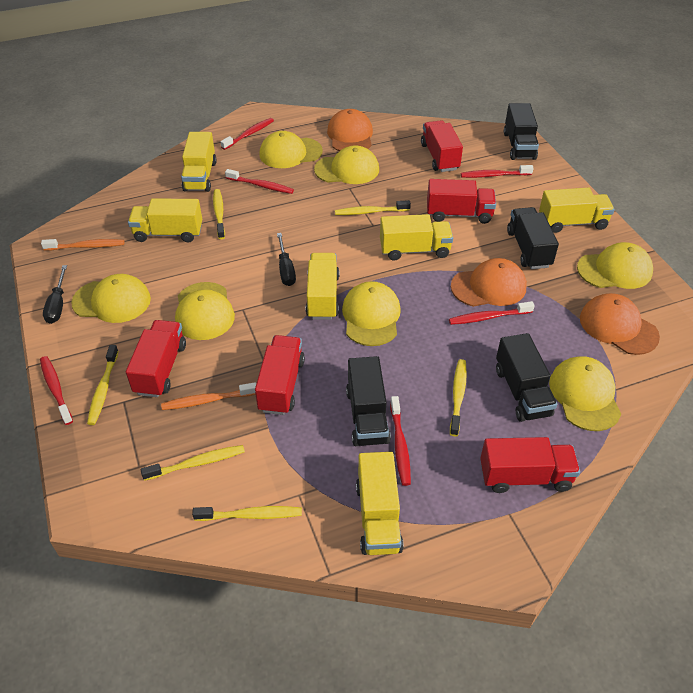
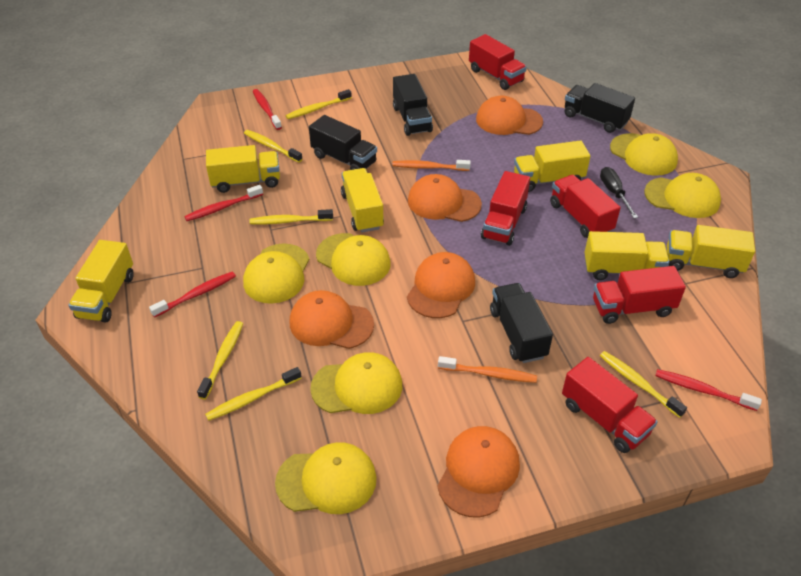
black screwdriver: [43,265,67,324] [277,233,296,286] = 2 -> [600,167,638,218] = 1
orange cap: [327,109,373,151] [451,258,527,307] [580,293,660,355] = 3 -> [290,290,374,349] [407,252,475,318] [408,174,482,222] [437,426,520,517] [476,96,543,135] = 5
red toothbrush: [40,356,73,425] [221,118,274,150] [225,169,294,194] [390,396,411,486] [449,301,535,325] [461,165,534,178] = 6 -> [149,272,236,318] [184,185,263,221] [253,89,282,130] [655,369,762,411] = 4
yellow cap: [71,274,151,323] [175,282,235,340] [259,131,323,168] [314,145,379,184] [342,281,401,346] [549,356,621,431] [577,242,653,289] = 7 -> [243,243,310,304] [275,442,376,514] [310,352,402,414] [316,233,391,286] [610,133,678,176] [644,173,721,218] = 6

